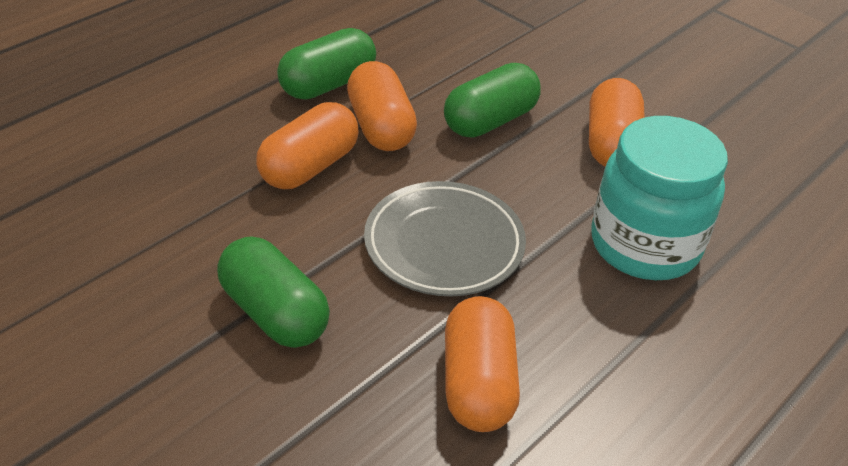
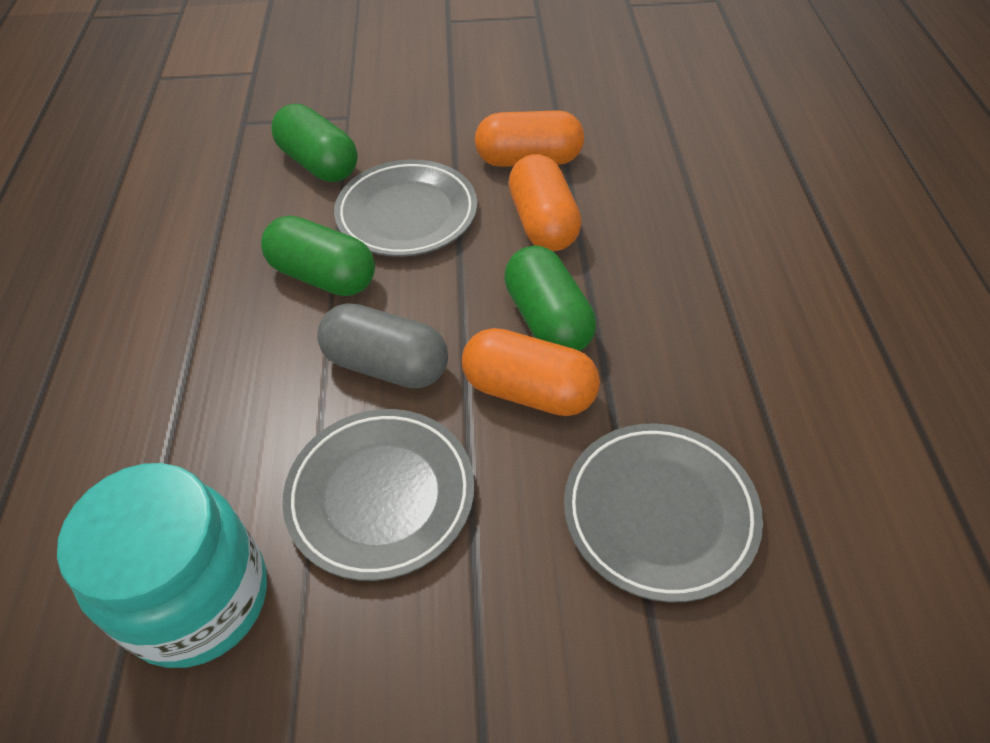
grey capsule: none = 0 -> [317,303,448,389] = 1
grey plate: [364,181,526,296] = 1 -> [282,409,474,581] [334,160,477,257] [564,423,763,603] = 3
orange capsule: [256,102,359,189] [347,61,417,151] [445,296,520,432] [589,78,645,167] = 4 -> [462,328,600,416] [475,110,584,167] [509,154,582,251] = 3

